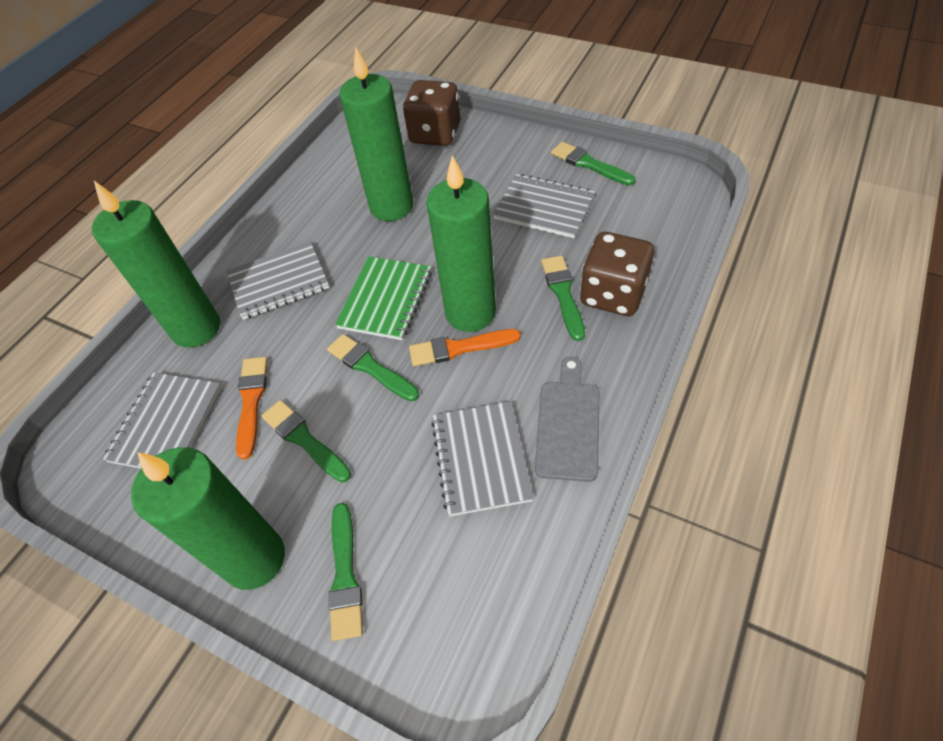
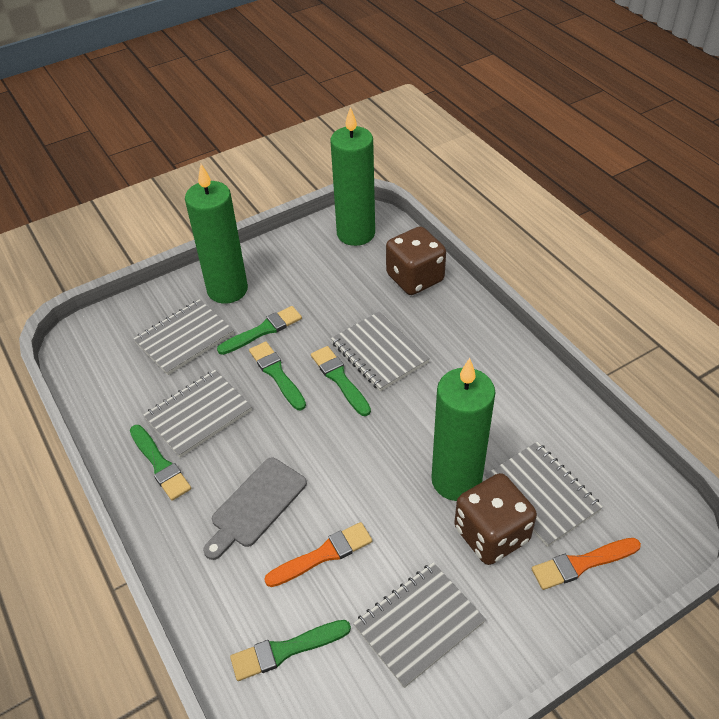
green candle: [92,181,220,348] [131,447,285,590] [340,46,414,221] [426,155,496,332] = 4 -> [185,164,248,304] [330,107,375,246] [432,358,496,501] = 3
green notebook: [335,256,432,340] = 1 -> none = 0
grey notebook: [103,372,221,468] [227,241,329,320] [431,401,534,516] [493,174,595,238] = 4 -> [133,299,234,375] [143,370,252,458] [331,311,430,391] [353,562,486,688] [484,442,603,547] = 5

